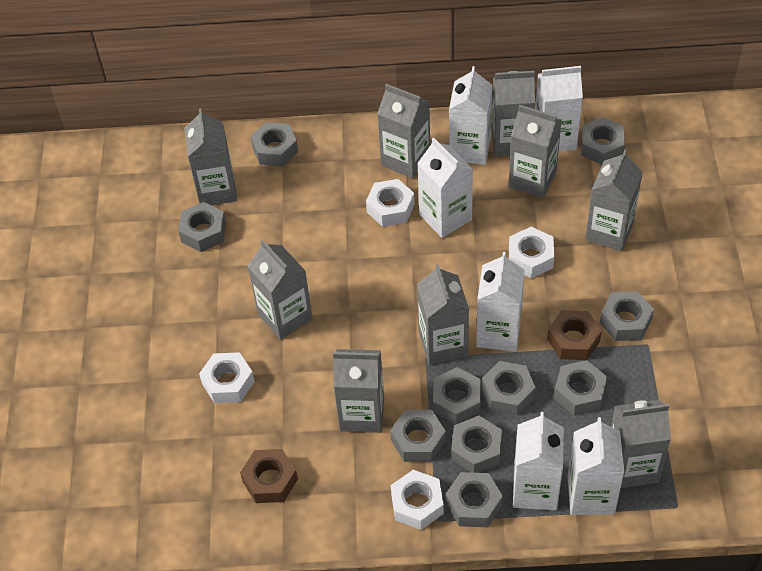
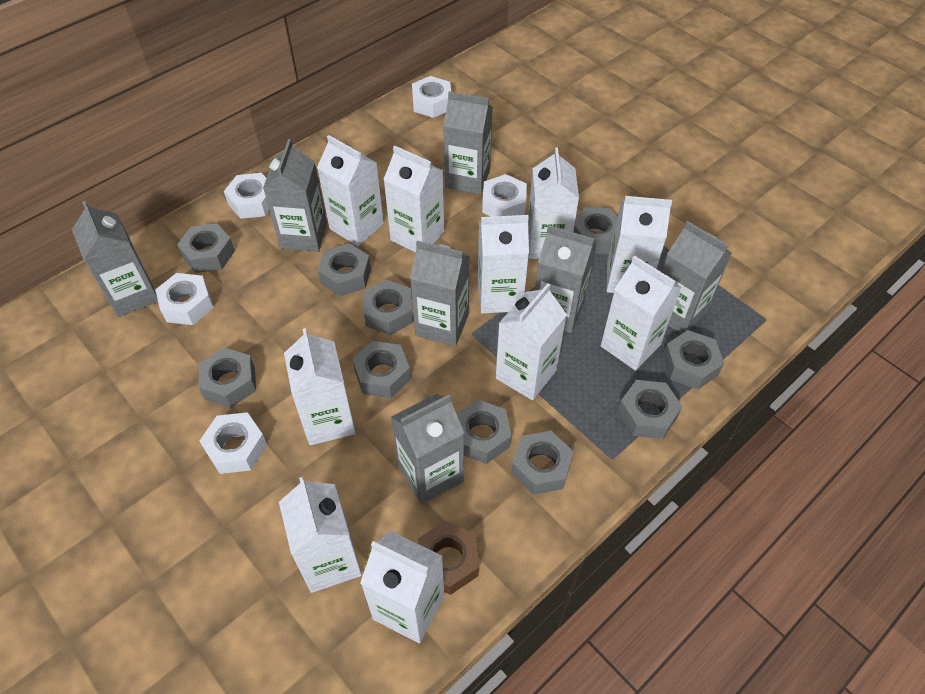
brown nut: [240,449,298,503] [547,310,602,360] = 2 -> [418,521,479,595] = 1
grey carton: [184,108,237,205] [248,240,313,340] [333,349,384,433] [377,84,430,178] [417,264,469,365] [491,71,535,157] [509,105,562,198] [585,150,643,251] [611,400,671,488] = 9 -> [72,201,158,317] [263,139,327,252] [391,393,464,504] [410,241,470,346] [443,91,493,195] [535,225,597,333] [662,221,732,334] = 7
white carton: [417,138,473,238] [449,66,492,165] [476,252,525,352] [513,412,564,510] [535,66,583,152] [567,417,624,515] = 6 -> [279,477,362,593] [284,328,356,445] [317,135,384,246] [360,531,444,643] [383,146,444,253] [478,215,529,314] [496,283,567,400] [528,148,579,259] [601,255,682,371] [606,196,672,293] = 10
white nut: [199,352,255,403] [366,179,415,227] [391,470,444,530] [509,227,554,278] = 4 -> [155,273,214,325] [200,412,267,474] [224,173,270,219] [412,76,451,118] [482,174,527,217] = 5

